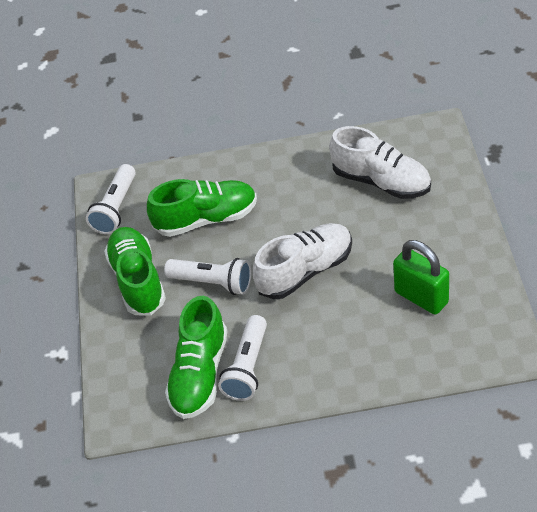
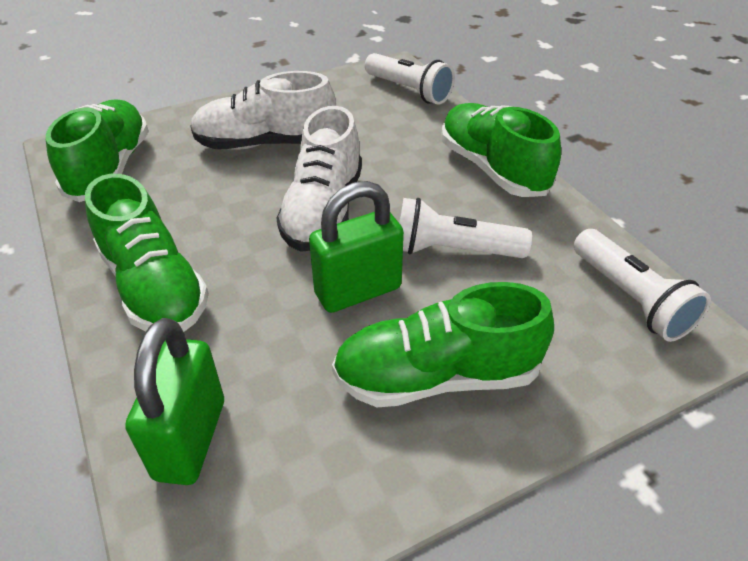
green padlock: [393,240,449,315] = 1 -> [125,318,224,485] [309,181,404,313] = 2
green shoe: [104,227,166,316] [147,179,257,237] [165,296,228,419] = 3 -> [45,100,149,202] [85,174,209,332] [332,282,554,407] [442,103,561,197] = 4

